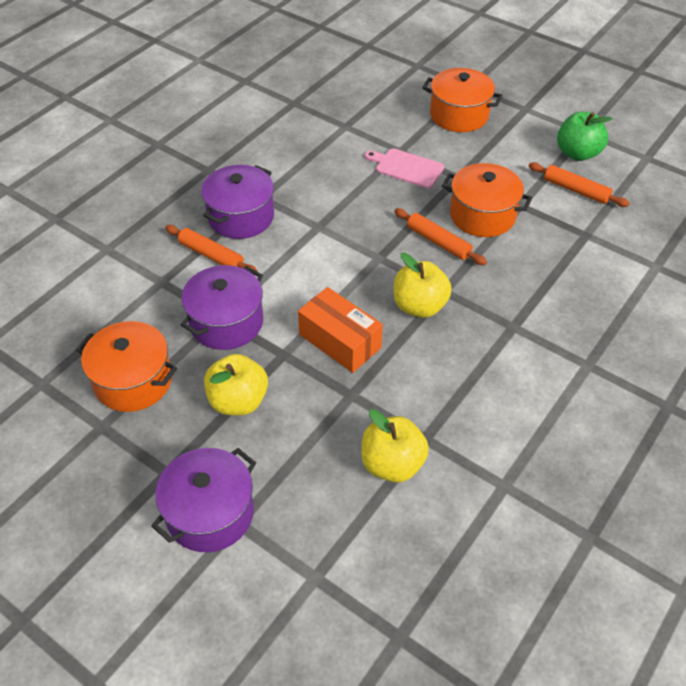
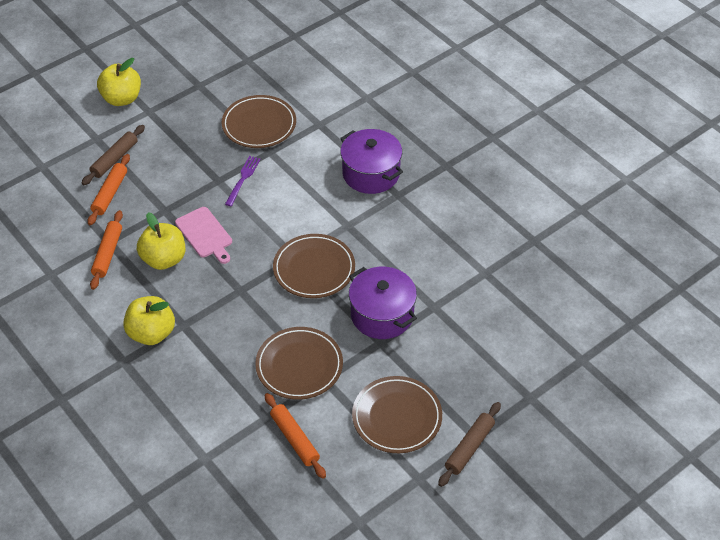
brown plate: none = 0 -> [222,95,296,148] [255,327,343,400] [273,234,355,298] [352,376,442,453] = 4
brown rolling pin: none = 0 -> [81,125,145,185] [438,402,501,487] = 2
green apple: [557,112,612,161] = 1 -> none = 0
orange box: [298,287,383,373] = 1 -> none = 0
orange pot: [76,321,177,412] [422,68,503,132] [442,163,532,237] = 3 -> none = 0
purple fork: none = 0 -> [225,156,261,206] = 1
purple pot: [151,448,256,552] [181,265,263,350] [201,165,274,239] = 3 -> [340,129,403,194] [349,267,417,339] = 2

